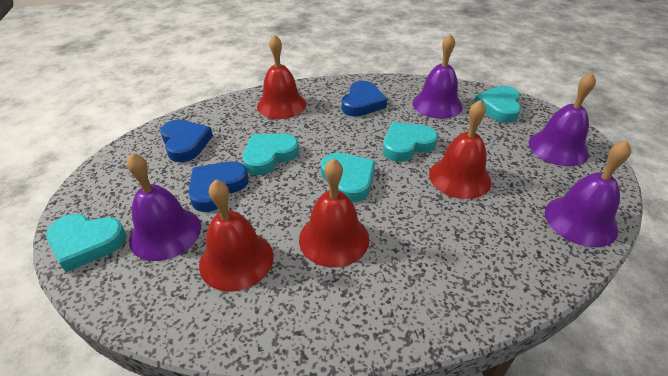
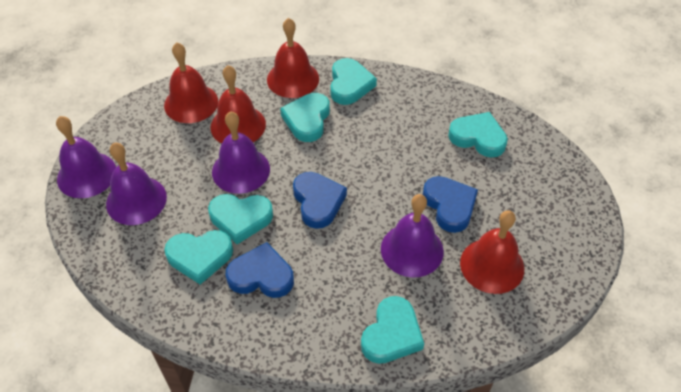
turquoise heart: [46,214,126,272] [243,134,299,175] [321,153,375,202] [383,122,438,162] [474,86,521,123] = 5 -> [164,230,233,285] [208,194,273,244] [280,93,330,142] [330,58,377,105] [361,296,424,364] [448,112,508,158] = 6

